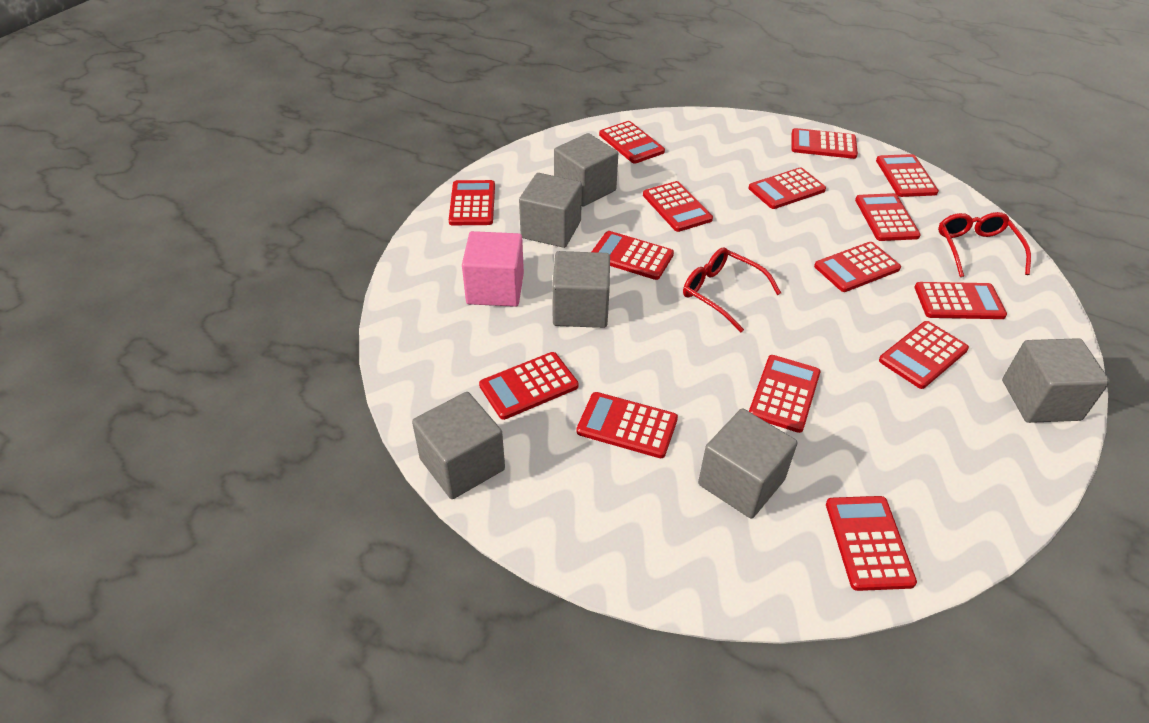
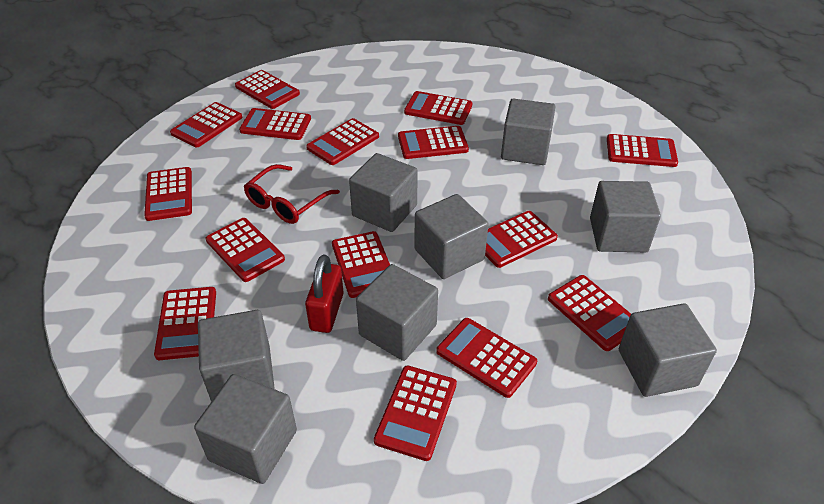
grey cube: [412,392,505,499] [519,173,582,248] [552,251,610,328] [554,133,618,206] [698,408,797,519] [1002,338,1110,423] = 6 -> [194,374,297,484] [198,310,275,402] [349,153,418,232] [356,264,438,361] [414,194,489,279] [501,99,555,165] [590,181,661,252] [619,303,717,397] = 8
pink cube: [462,231,524,307] = 1 -> none = 0
red glasses: [683,247,781,333] [938,212,1031,277] = 2 -> [244,164,340,224] = 1
red padlock: none = 0 -> [305,254,344,333] = 1

